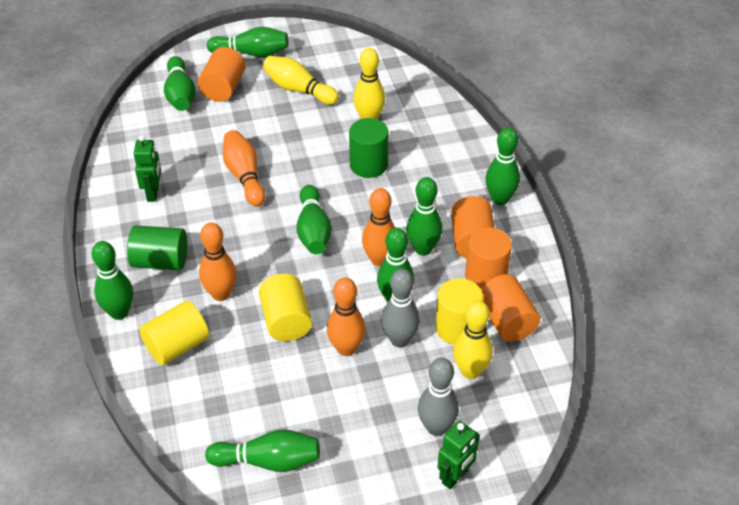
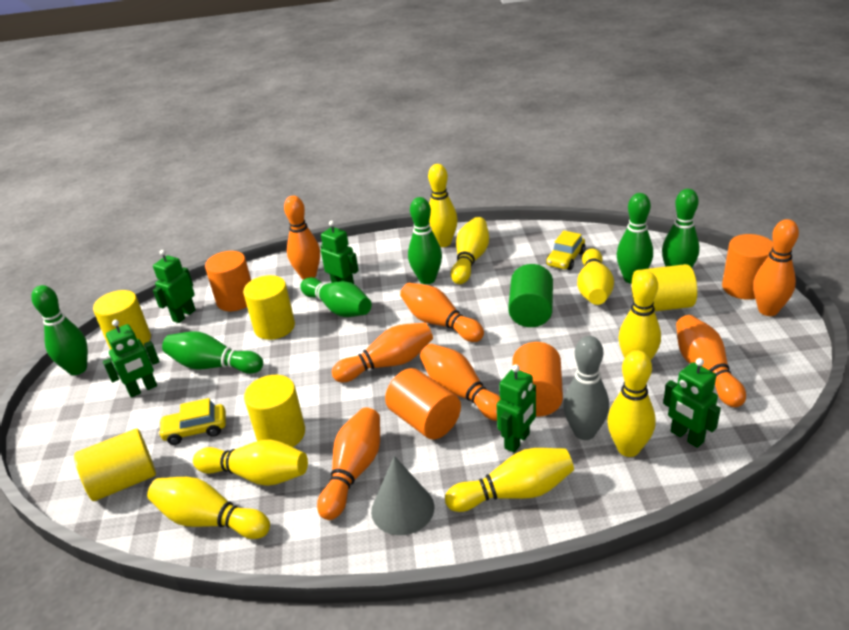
green bowling pin: [92,241,133,320] [164,56,196,111] [205,429,320,472] [207,27,288,57] [297,185,332,254] [377,228,414,303] [406,177,442,256] [485,127,520,205] = 8 -> [31,285,88,375] [162,331,263,374] [300,277,372,317] [408,197,442,284] [616,193,653,284] [662,189,700,268] = 6
green cylinder: [127,225,187,270] [349,118,389,178] = 2 -> [508,264,553,327] = 1
green robot: [133,136,161,202] [437,421,479,489] = 2 -> [103,320,160,397] [153,250,196,323] [321,220,359,284] [497,364,536,453] [663,358,721,448] = 5
grey bowling pin: [381,269,420,348] [418,358,459,436] = 2 -> [563,336,609,440] = 1
grey cone: none = 0 -> [371,456,434,535] = 1
orange bowling pin: [199,222,237,301] [223,130,265,206] [327,277,366,356] [362,188,395,267] = 4 -> [284,196,320,280] [317,408,380,520] [332,323,433,382] [400,283,484,342] [420,344,500,421] [676,315,746,407] [753,219,799,316] = 7
yellow bowling pin: [263,56,339,105] [353,48,385,119] [453,300,493,379] = 3 -> [147,477,270,539] [193,439,308,486] [428,164,458,247] [445,448,574,512] [451,217,489,284] [577,249,614,305] [607,351,656,457] [619,271,661,360] = 8
yellow car: none = 0 -> [158,398,226,445] [546,231,585,270] = 2
yellow cylinder: [139,301,209,365] [259,274,312,341] [436,278,483,345] = 3 -> [74,429,156,501] [93,290,151,350] [243,275,295,340] [244,375,305,447] [632,264,697,311] = 5

